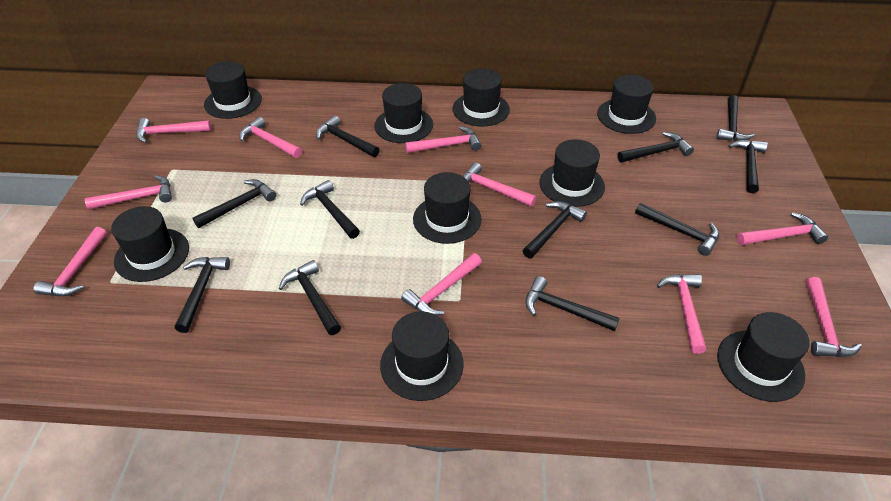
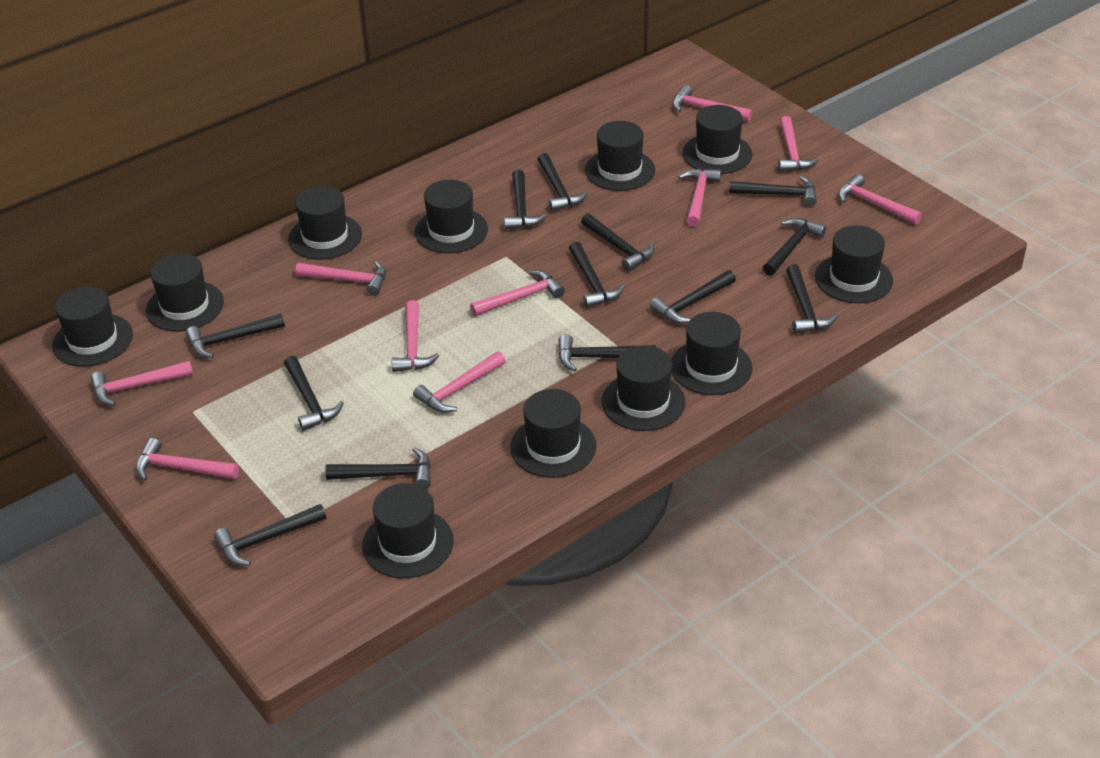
black hammer: [175,257,230,333] [193,179,276,228] [279,260,341,335] [300,180,360,239] [316,115,380,157] [523,201,587,259] [525,276,620,331] [617,132,694,163] [635,203,719,256] [716,95,755,142] [729,140,768,193] = 11 -> [186,313,285,358] [214,504,326,566] [284,356,344,431] [325,447,431,489] [504,170,547,230] [537,153,588,212] [559,334,656,372] [569,242,625,308] [581,213,655,271] [650,270,736,324] [729,176,817,207] [763,218,826,276] [786,264,838,334] = 13
black hat: [111,206,189,282] [204,61,262,119] [374,83,433,143] [380,312,464,401] [413,172,482,244] [453,68,510,126] [539,139,605,207] [597,75,656,134] [717,312,810,402] = 9 -> [52,286,133,367] [146,253,224,332] [288,186,362,260] [362,483,454,578] [415,180,488,253] [510,389,596,478] [585,121,655,191] [602,345,686,431] [671,312,753,395] [683,105,753,174] [815,226,893,303] = 11

